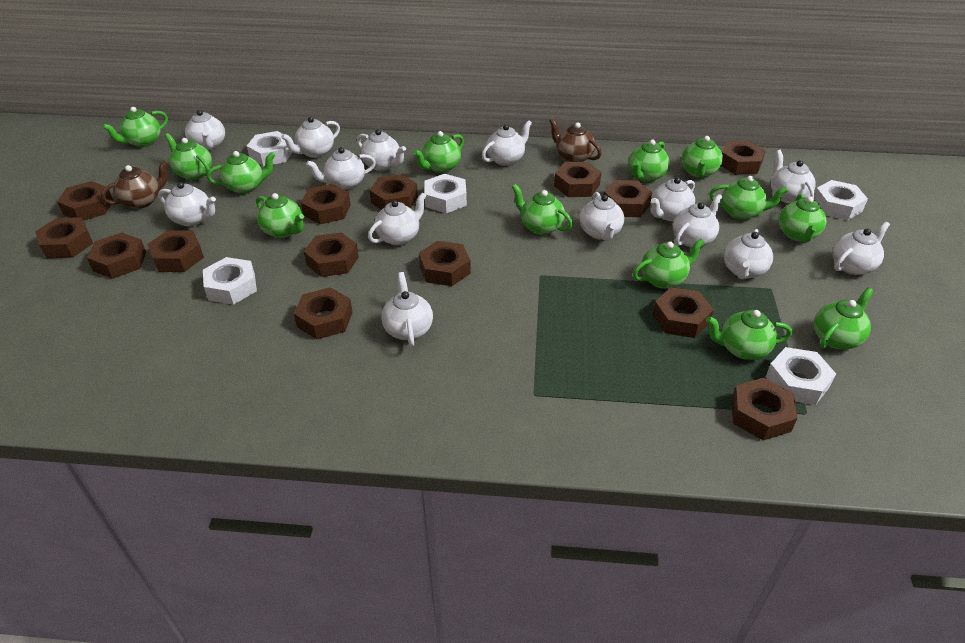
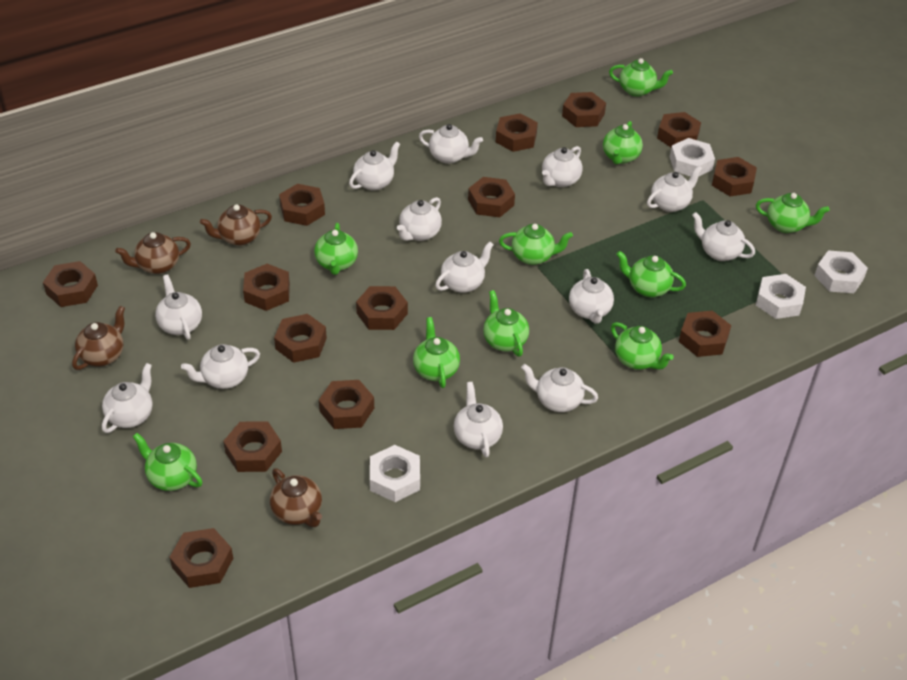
brown teapot: [101,160,168,209] [549,118,602,162] = 2 -> [72,306,125,370] [115,232,191,274] [200,204,272,246] [270,468,322,527] = 4
green teapot: [102,107,168,147] [165,133,212,180] [207,151,275,194] [256,193,304,238] [413,131,464,173] [512,184,573,235] [628,140,670,182] [633,239,705,289] [681,136,723,178] [706,310,792,360] [709,176,788,220] [779,194,826,243] [814,287,873,349] = 13 -> [132,433,203,491] [314,223,358,275] [413,317,460,388] [483,290,529,357] [499,224,573,265] [603,121,643,164] [609,58,673,97] [611,322,674,370] [616,251,686,297] [756,193,830,233] = 10
white nut: [203,257,257,305] [247,131,293,166] [424,174,467,213] [766,347,836,405] [814,180,868,220] = 5 -> [370,445,420,502] [670,138,715,177] [756,274,806,319] [814,250,868,293] = 4
white teapot: [158,182,216,226] [185,110,225,150] [281,117,340,158] [306,147,376,190] [357,129,406,171] [368,192,427,245] [382,272,433,347] [482,120,532,166] [580,192,624,241] [651,177,695,221] [673,194,722,247] [724,229,773,279] [771,150,816,203] [832,221,890,275] = 14 -> [102,363,152,433] [155,274,202,340] [181,344,260,389] [349,141,400,191] [397,197,442,241] [419,124,483,164] [435,242,494,293] [454,382,503,458] [521,364,598,412] [542,146,582,187] [569,269,614,324] [647,166,702,212] [692,212,755,261] = 13

